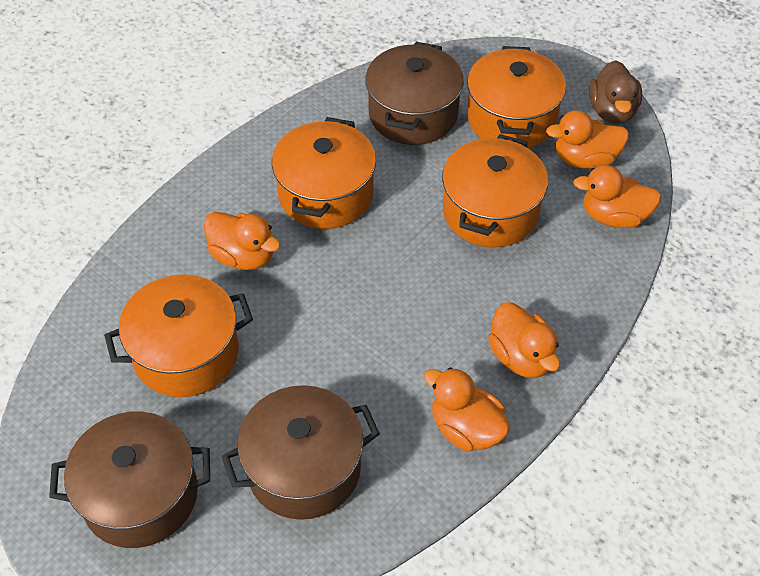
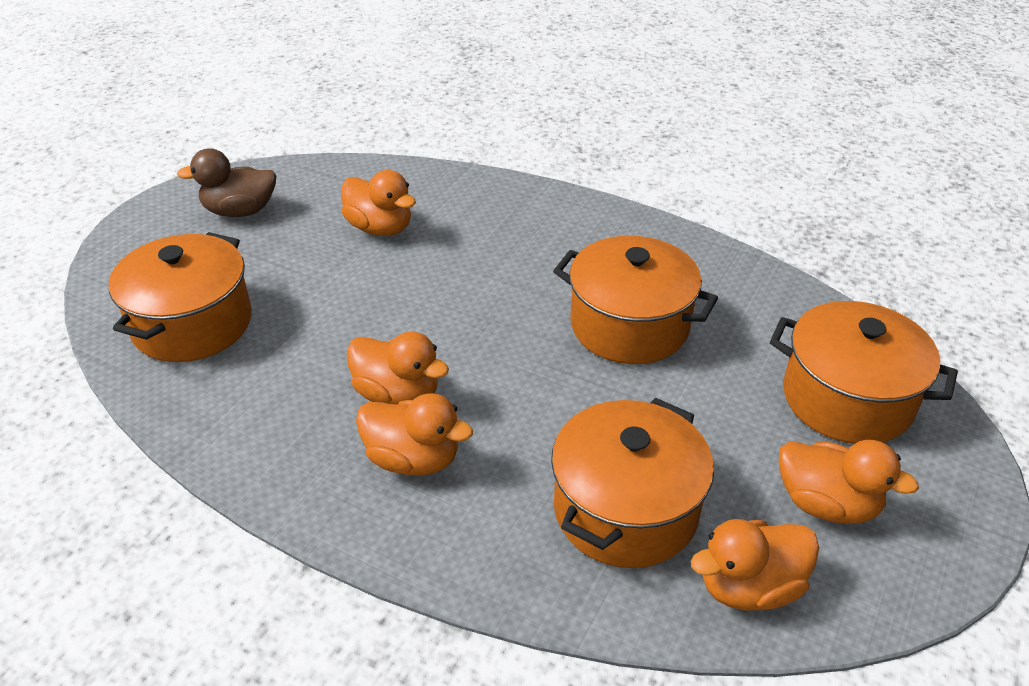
brown pot: [49,411,210,548] [221,385,380,520] [365,42,464,145] = 3 -> none = 0

